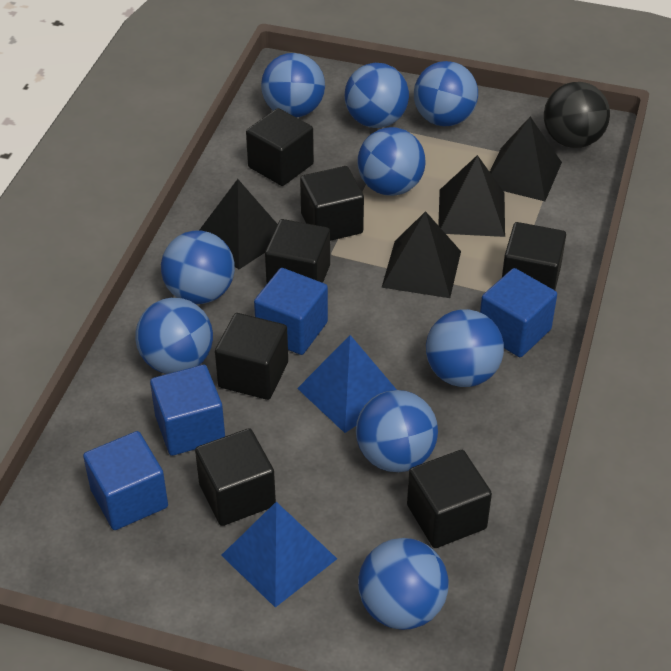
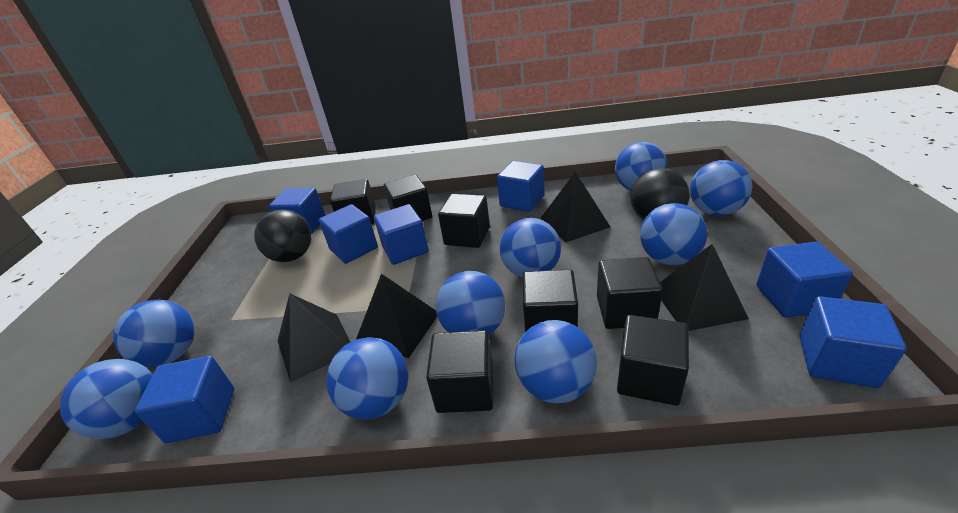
black ball: [544,82,610,148] = 1 -> [254,209,311,262] [630,168,690,220] = 2
blue cube: [83,431,168,530] [150,365,225,456] [254,268,328,355] [480,268,557,357] = 4 -> [135,356,234,443] [269,188,326,234] [319,204,378,264] [374,204,429,265] [497,161,545,212] [756,242,853,318] [799,296,906,388] = 7
blue pyramid: [221,502,337,608] [297,335,397,433] = 2 -> none = 0

